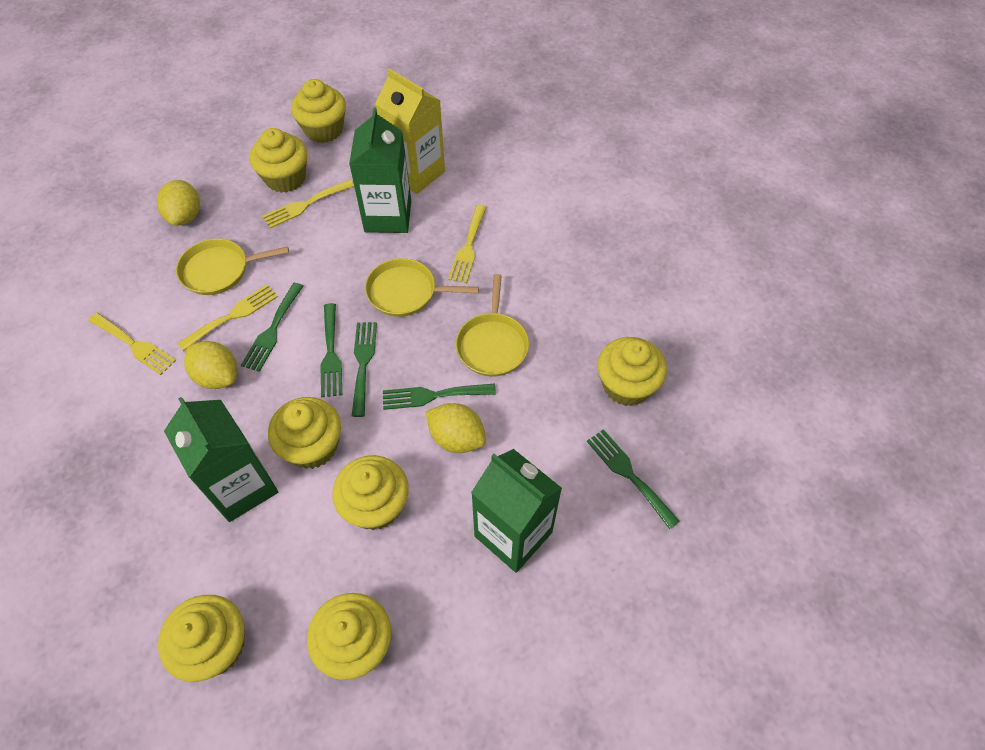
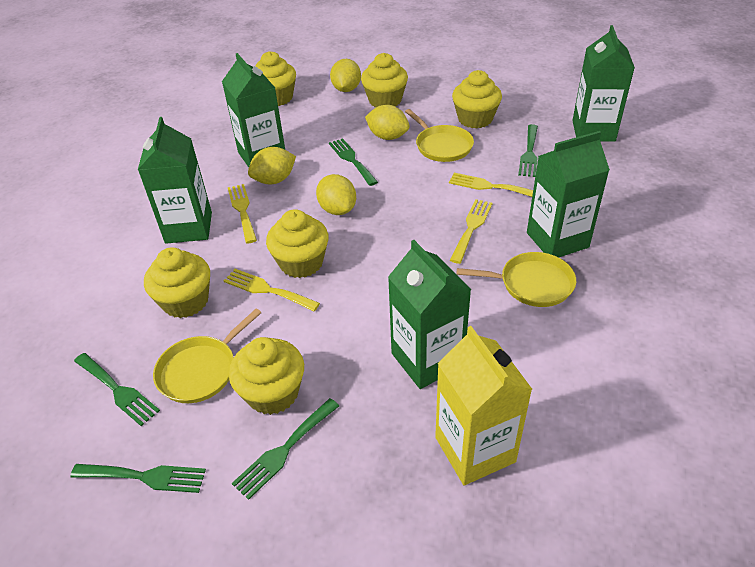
green carton: [164,397,278,522] [349,108,411,233] [471,449,562,573] = 3 -> [138,117,212,244] [222,53,285,167] [388,240,471,389] [527,131,610,257] [572,25,635,142] = 5
yellow cupcake: [158,595,244,682] [249,128,307,193] [268,397,341,469] [291,79,346,143] [307,593,391,680] [332,455,409,530] [597,337,667,406] = 7 -> [144,247,210,318] [229,337,304,415] [256,51,296,106] [266,209,329,278] [361,53,408,107] [452,70,502,129] = 6
yellow lemon: [157,180,200,226] [184,341,237,389] [426,403,486,453] = 3 -> [248,147,296,184] [316,174,356,215] [330,59,361,92] [365,105,410,140] = 4

